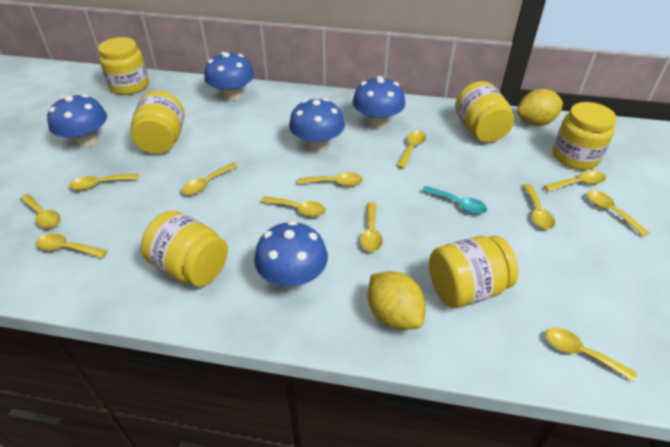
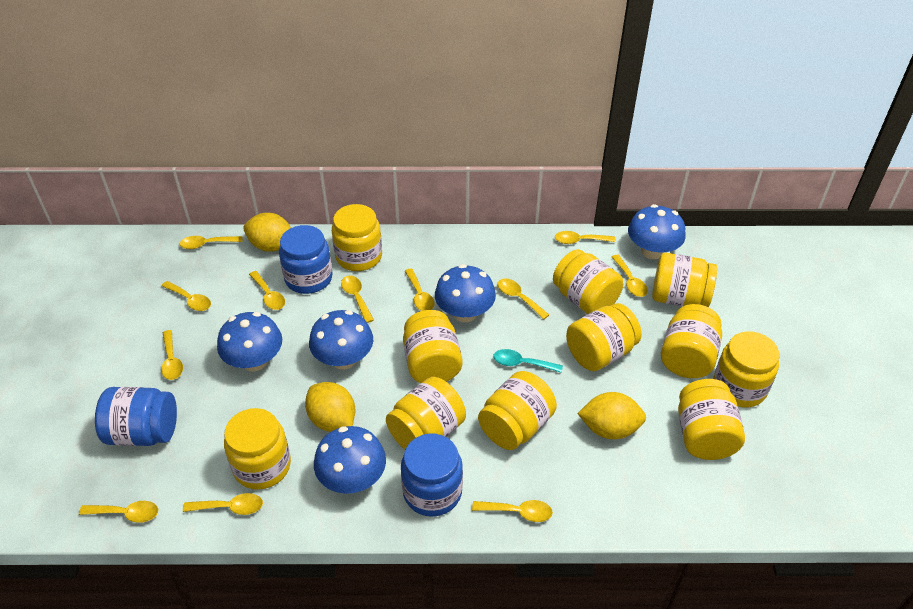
blue jar: none = 0 -> [95,387,177,446] [279,225,333,294] [401,434,463,517] = 3
yellow jar: [98,37,149,95] [131,91,184,154] [141,211,228,287] [429,236,519,308] [455,81,514,143] [553,102,617,170] = 6 -> [224,408,291,490] [332,204,382,271] [386,377,466,450] [403,310,462,383] [478,371,557,450] [553,249,623,314] [566,303,642,371] [652,253,717,307] [661,304,722,378] [678,379,745,460] [713,332,780,408] = 11
yellow lemon: [368,271,426,330] [517,89,563,126] = 2 -> [243,213,291,252] [305,382,355,432] [577,392,646,439] = 3

